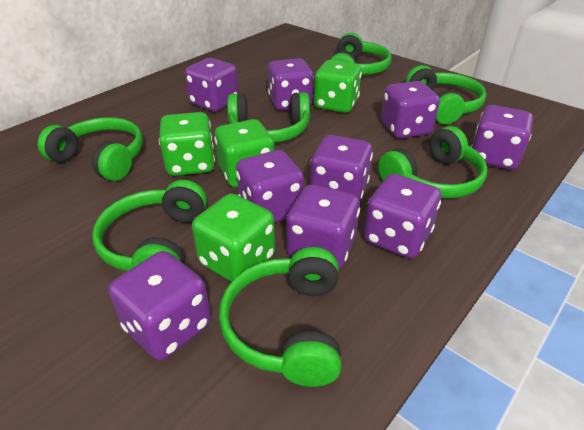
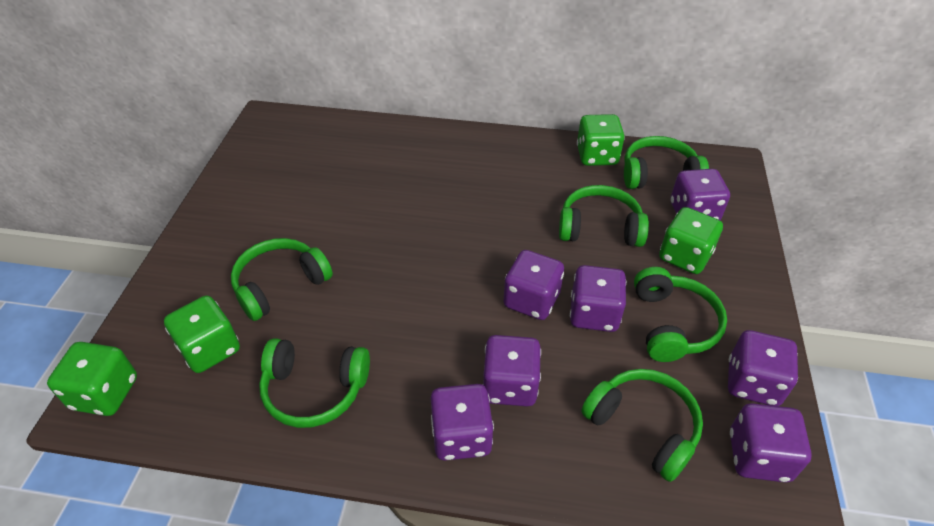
green headphones: [38,117,143,181] [92,180,207,271] [219,247,341,387] [227,92,310,143] [330,33,392,75] [378,126,487,198] [406,65,486,124] = 7 -> [231,238,333,321] [259,338,370,428] [559,185,649,247] [581,369,703,482] [624,136,709,189] [634,267,727,362] = 6
purple dice: [108,251,211,361] [185,58,238,112] [236,150,304,223] [268,58,314,110] [287,185,360,269] [310,135,373,201] [364,174,441,259] [381,81,440,139] [471,105,533,170] = 9 -> [431,384,494,461] [483,335,541,407] [503,250,564,320] [570,265,626,332] [671,169,730,220] [728,330,798,406] [730,403,812,483] = 7

